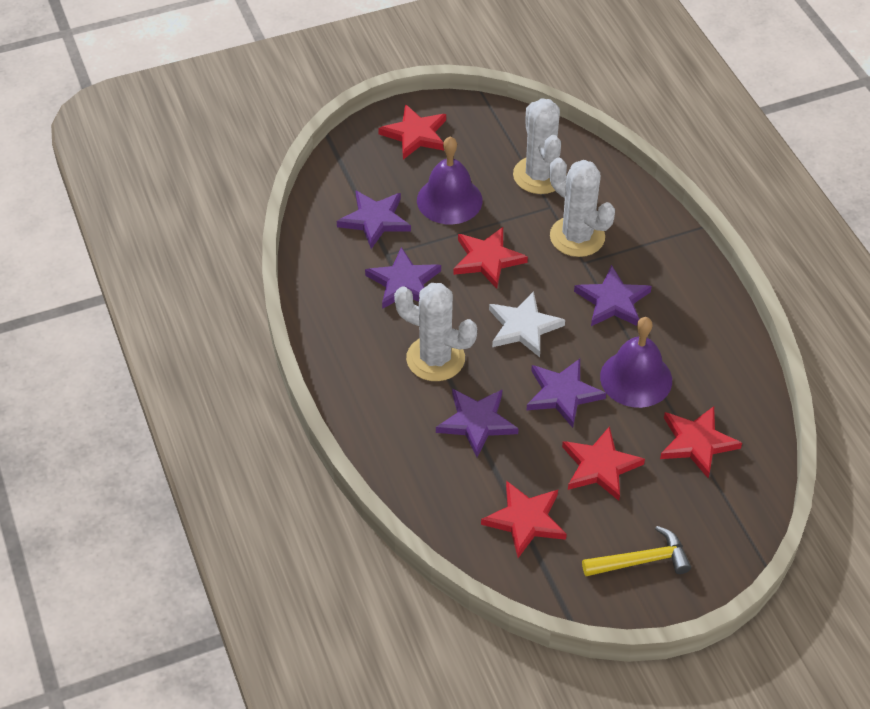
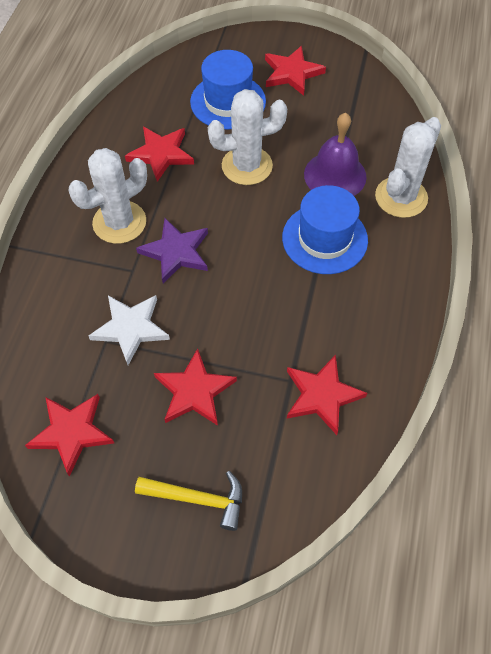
blue hat: none = 0 -> [190,50,266,130] [282,185,368,274] = 2
purple bell: [417,136,482,224] [600,317,672,408] = 2 -> [304,113,367,196] = 1
purple star: [337,190,411,249] [365,247,441,309] [436,389,519,457] [527,359,606,428] [574,265,652,326] = 5 -> [136,218,208,283] = 1

